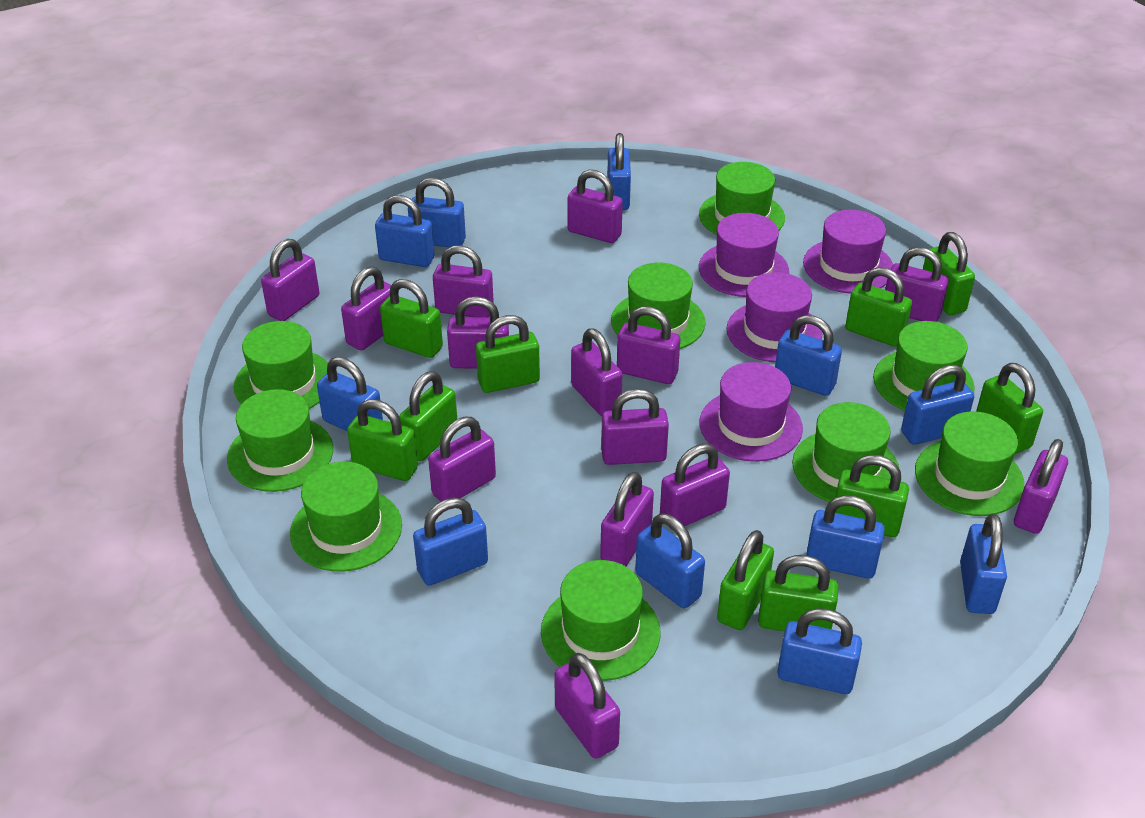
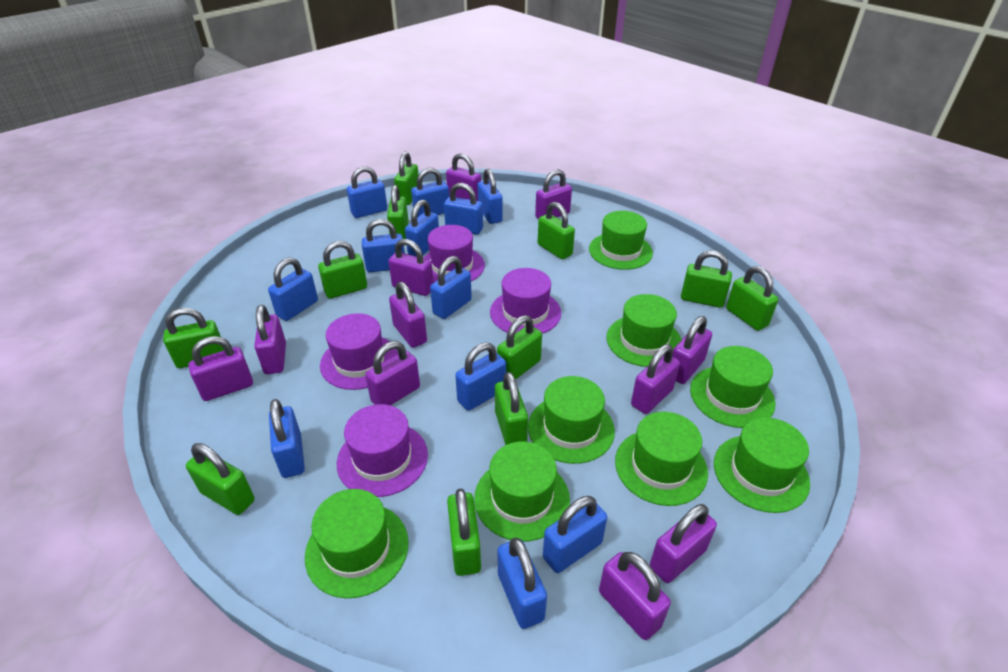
blue padlock: [317,357,383,431] [375,195,434,267] [408,178,466,247] [413,498,488,586] [607,133,631,210] [635,513,705,609] [775,315,842,396] [777,608,862,694] [806,495,885,579] [901,365,974,445] [960,513,1007,614] = 11 -> [268,257,318,321] [269,399,305,478] [347,166,387,218] [362,219,405,272] [405,200,439,257] [411,168,449,217] [430,256,472,319] [444,183,483,235] [455,343,506,411] [477,168,503,224] [497,538,547,629] [543,496,607,573] = 12
green hat: [227,389,333,492] [233,321,328,409] [290,462,402,572] [541,560,660,681] [611,262,706,349] [699,162,785,235] [792,402,899,502] [873,321,975,411] [915,412,1024,516] = 9 -> [305,489,409,598] [474,442,570,541] [528,376,615,464] [589,211,653,270] [606,294,682,367] [615,412,708,506] [690,346,775,428] [714,417,810,513] = 8
green padlock: [347,399,418,481] [380,279,443,358] [399,371,457,461] [476,315,540,393] [717,530,774,630] [758,555,839,631] [835,455,909,537] [845,267,912,347] [923,232,975,315] [976,363,1043,453] = 10 -> [163,308,224,368] [186,443,255,515] [318,241,367,299] [387,185,409,239] [394,152,419,205] [447,488,481,576] [495,372,528,445] [497,315,542,380] [538,202,575,260] [681,251,732,308] [726,266,778,331] = 11
purple padlock: [261,239,319,321] [341,267,391,351] [428,417,496,502] [433,245,494,318] [447,296,509,369] [554,653,620,759] [567,170,623,243] [571,328,623,416] [600,472,654,566] [601,389,669,465] [617,306,680,384] [660,443,730,530] [885,247,949,322] [1014,439,1068,534] = 14 -> [188,336,253,401] [254,305,286,374] [365,341,420,405] [388,239,434,296] [389,282,427,348] [446,153,481,201] [535,169,572,219] [599,552,671,640] [631,344,680,414] [650,504,717,583] [673,316,712,384] = 11

